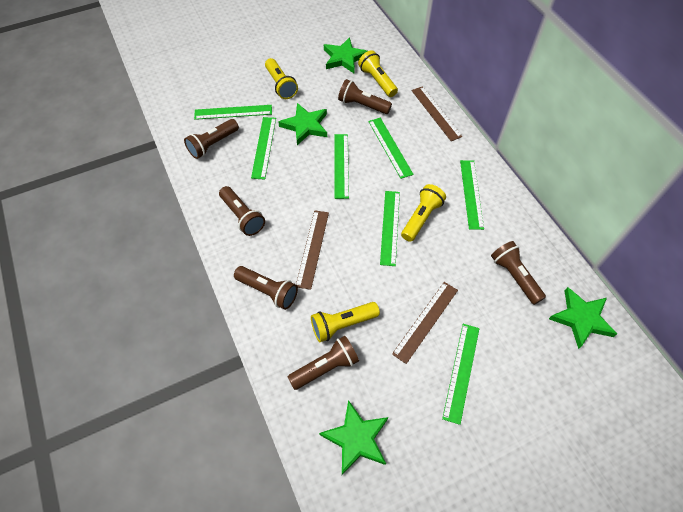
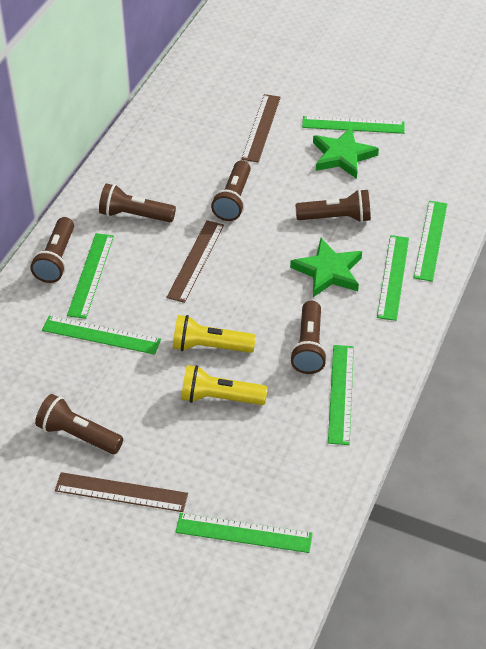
green star: [278,103,327,145] [319,400,388,475] [324,37,367,73] [549,287,617,349] = 4 -> [290,238,362,297] [313,127,379,179] = 2
yellow flashlight: [265,58,298,99] [311,302,380,342] [358,50,398,97] [401,184,446,242] = 4 -> [173,315,256,353] [181,365,268,405] = 2

